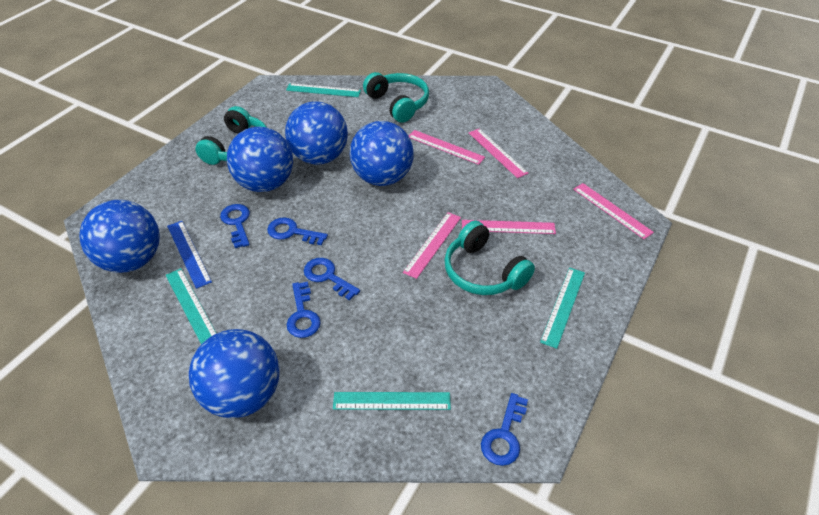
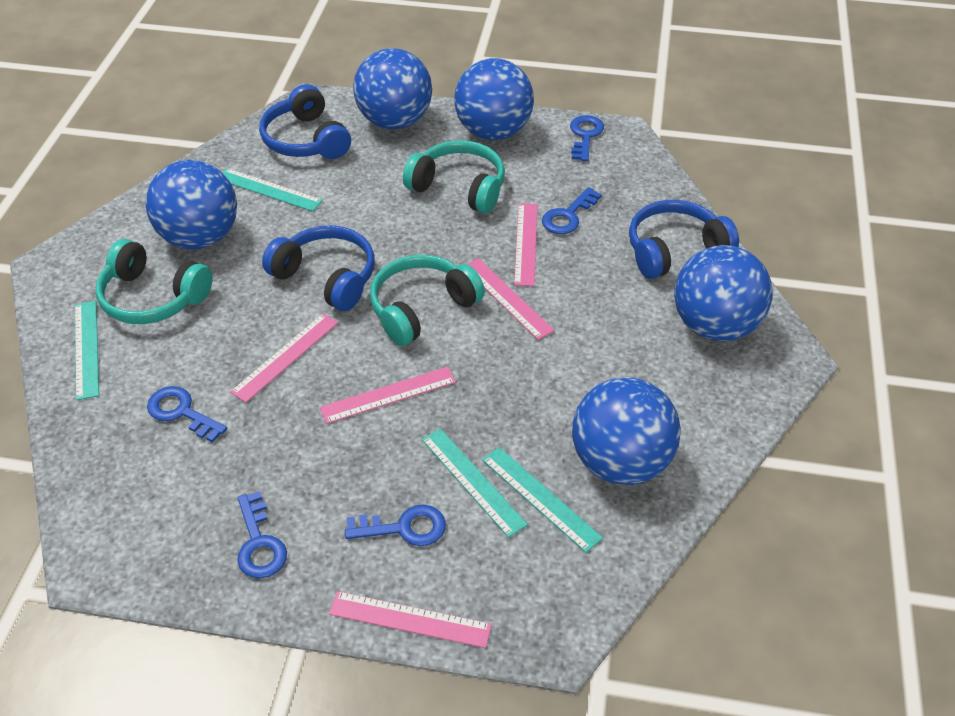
blue headphones: none = 0 -> [259,84,351,159] [262,225,375,311] [629,200,739,279] = 3
blue ruler: [167,221,212,289] = 1 -> none = 0

